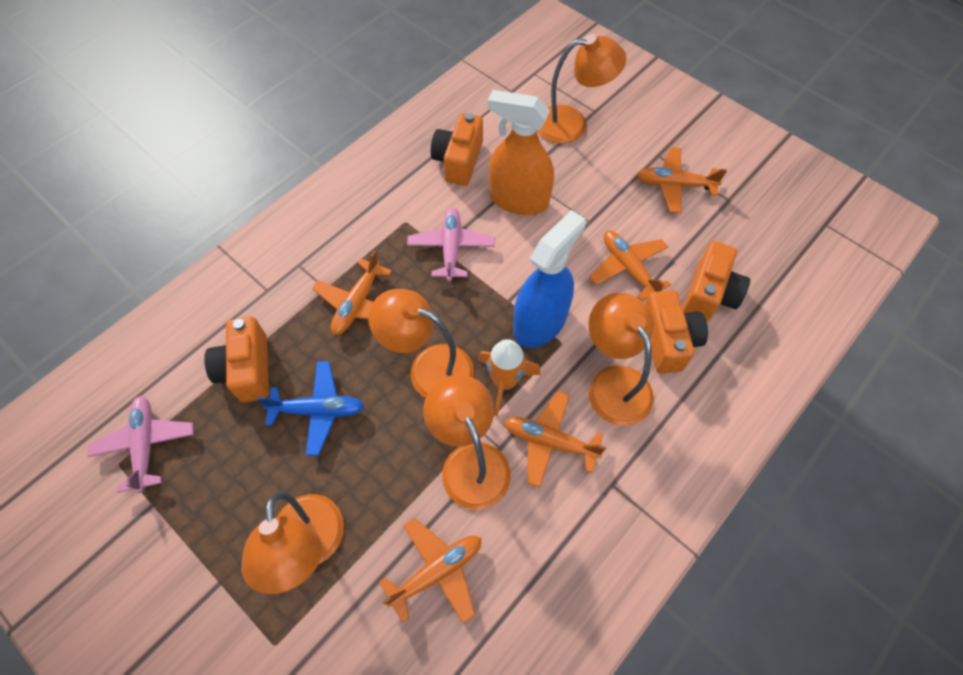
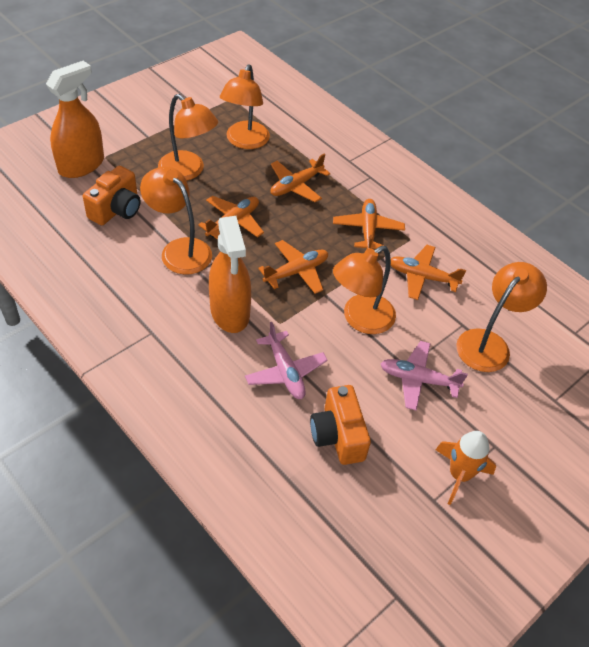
blue plane: [257,361,364,456] = 1 -> none = 0
blue spray bottle: [513,210,586,348] = 1 -> none = 0
orange camera: [204,317,269,402] [431,113,483,186] [645,290,708,374] [683,241,750,321] = 4 -> [83,166,141,225] [310,385,371,465] = 2
orange spray bottle: [488,90,554,215] = 1 -> [46,61,104,178] [209,216,251,333] = 2

